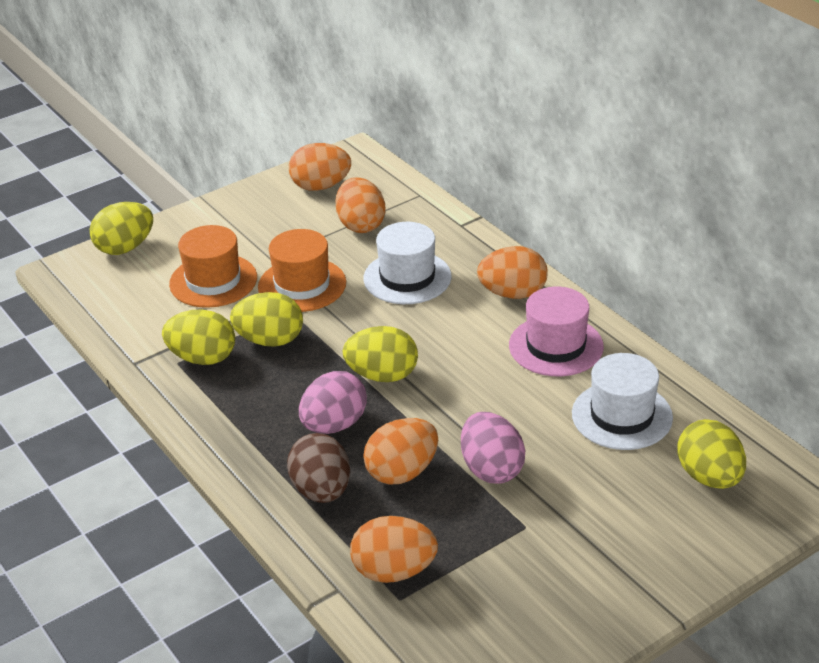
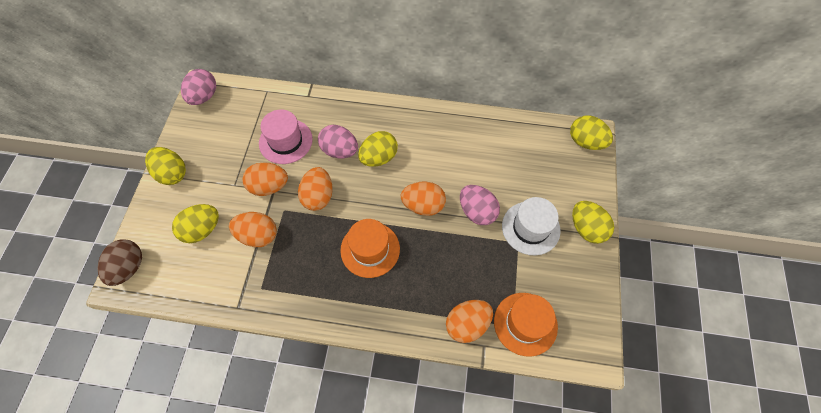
pink egg: [299,371,367,434] [461,412,525,483] = 2 -> [181,69,216,105] [318,125,358,158] [460,185,500,225] = 3
white hat: [363,222,452,304] [572,353,673,450] = 2 -> [502,197,561,255] = 1

